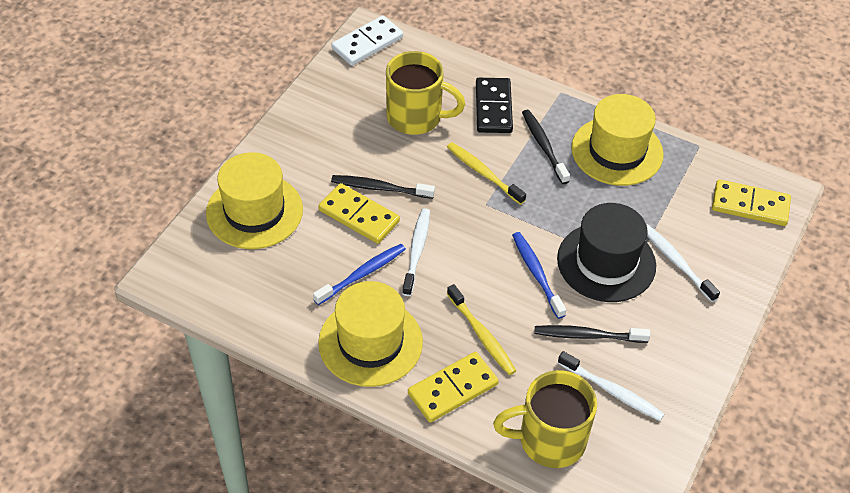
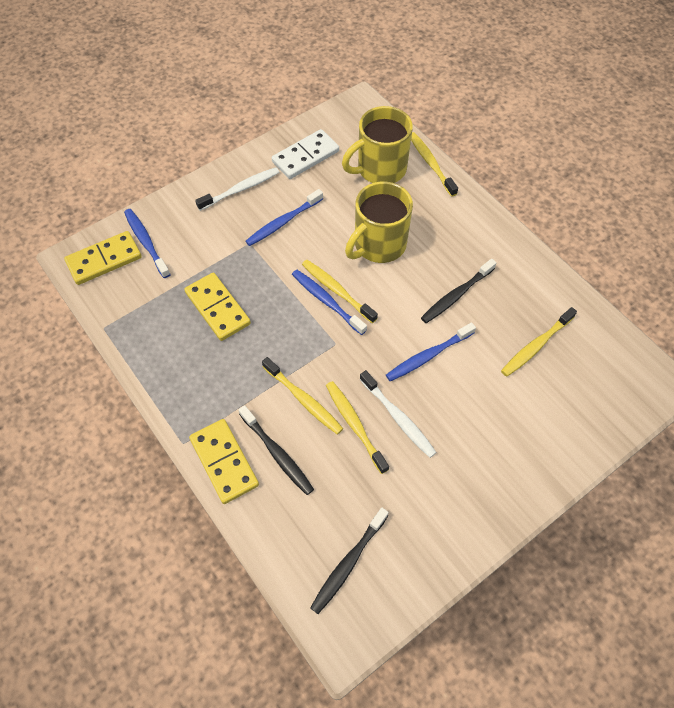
black domino: [476,78,513,133] = 1 -> none = 0
black hat: [557,203,656,302] = 1 -> none = 0
blue toothbrush: [313,244,406,305] [512,232,566,319] = 2 -> [124,209,171,278] [246,189,323,246] [292,270,367,335] [386,322,476,381] = 4
white toothbrush: [402,208,430,296] [558,351,664,421] [646,224,720,302] = 3 -> [195,167,280,211] [360,370,437,458] = 2
yellow hat: [206,152,303,249] [318,281,423,387] [571,94,664,186] = 3 -> none = 0
yellow toothbrush: [447,142,526,205] [447,284,516,375] = 2 -> [262,357,343,435] [302,260,378,323] [326,381,389,474] [411,132,458,197] [501,307,577,377] = 5

